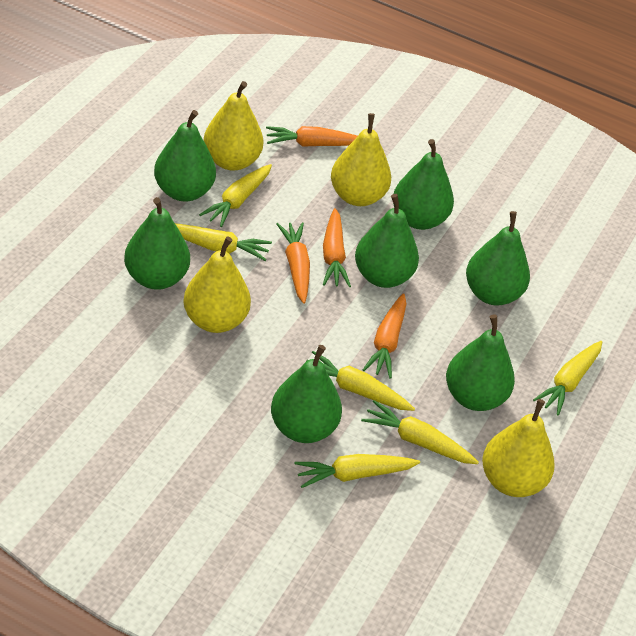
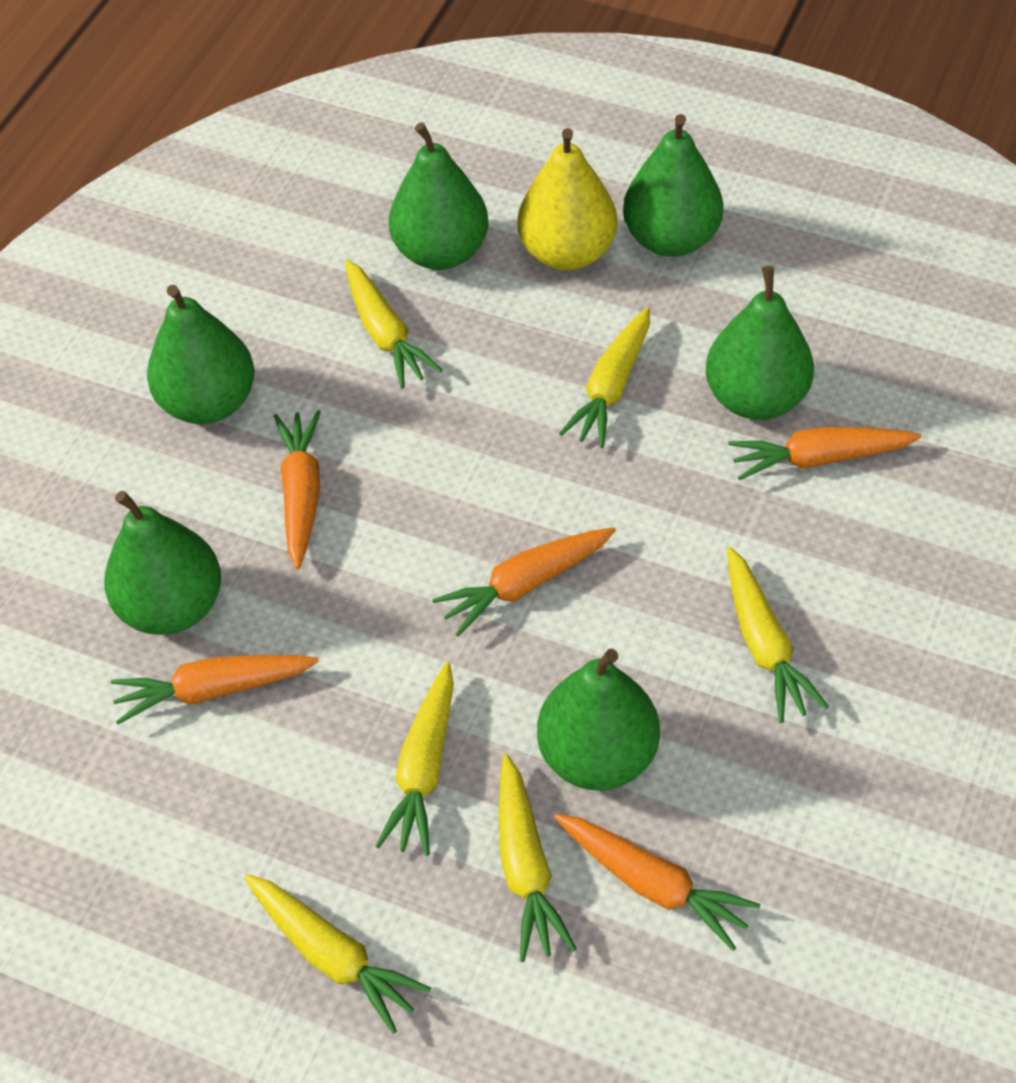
green pear: [124,197,190,290] [154,110,216,202] [271,345,342,443] [355,194,419,288] [393,139,454,230] [446,315,515,411] [466,211,530,306] = 7 -> [104,491,221,635] [147,285,254,424] [389,122,489,270] [537,649,660,791] [623,114,723,257] [706,266,814,420] = 6
orange carrot: [266,126,357,147] [277,222,310,304] [323,208,351,287] [363,293,406,379] = 4 -> [111,655,319,725] [274,410,321,569] [432,527,616,636] [554,814,761,951] [728,427,922,480] = 5
yellow pear: [183,237,251,333] [204,81,264,171] [331,113,391,206] [482,399,555,497] = 4 -> [517,128,618,270] = 1

